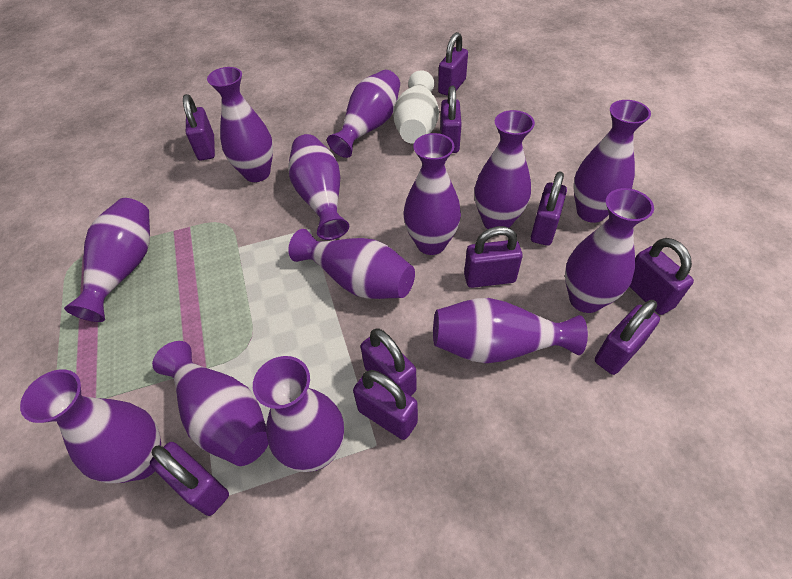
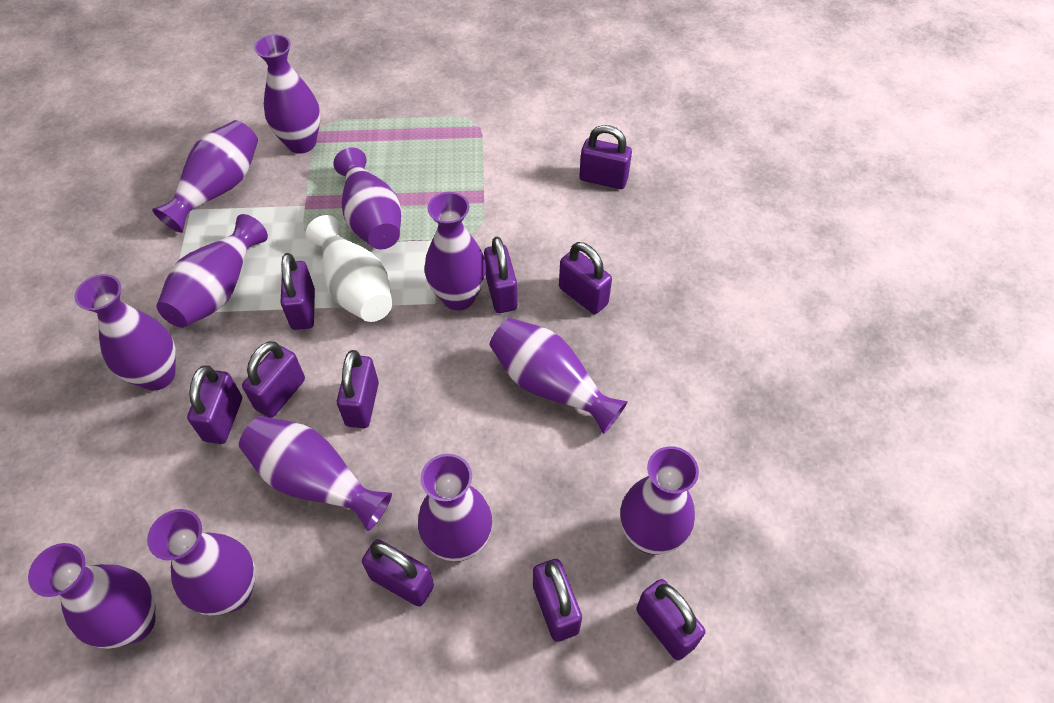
purple vase: [20,369,161,483] [64,198,150,322] [152,341,269,466] [207,67,273,182] [253,356,344,472] [288,134,349,240] [288,229,415,299] [327,70,400,158] [404,133,461,255] [433,298,588,363] [474,110,535,229] [565,188,654,313] [573,100,651,223] = 13 -> [28,543,156,649] [74,274,176,390] [147,509,255,615] [152,120,258,233] [156,214,268,328] [239,416,392,531] [254,34,320,153] [333,148,401,249] [418,454,492,562] [424,192,486,310] [489,318,628,434] [620,446,699,555] = 12

